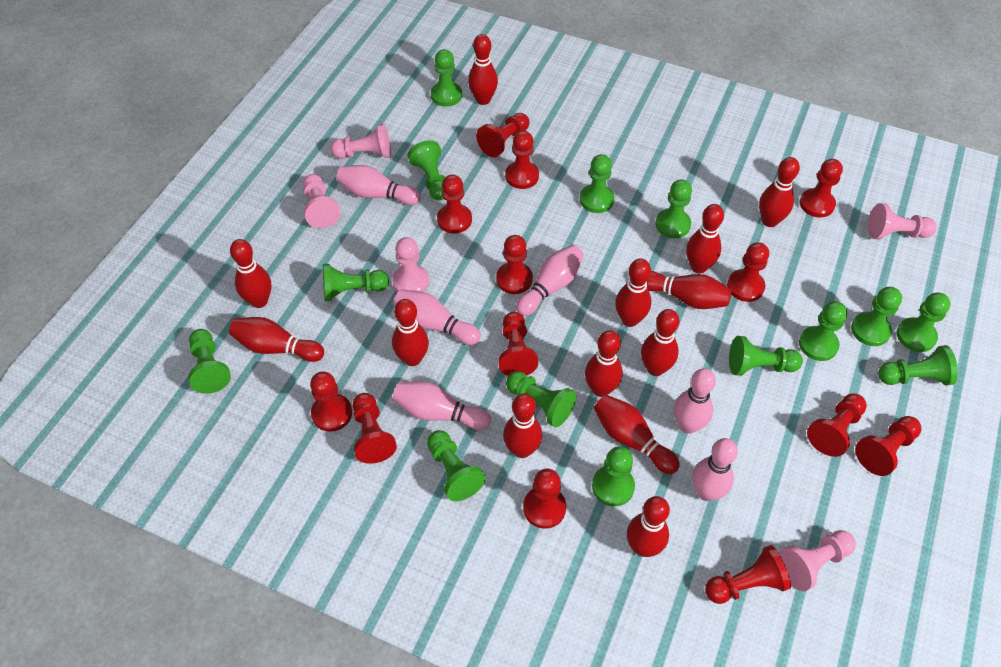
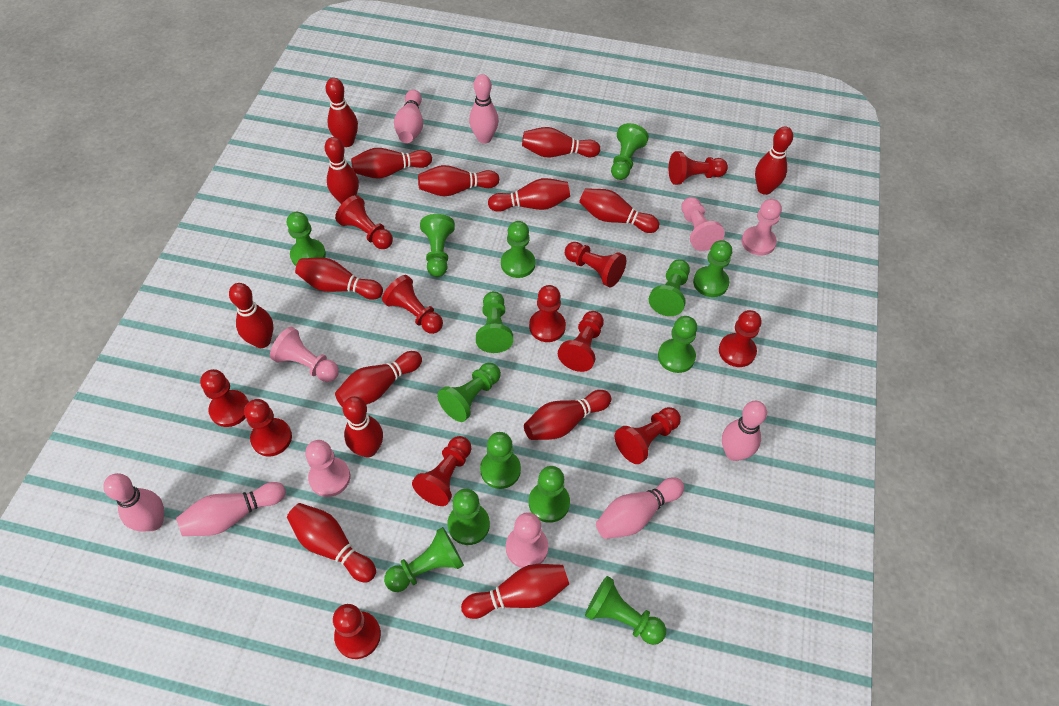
red bowling pin: [229,317,324,362] [230,239,271,308] [392,299,429,366] [468,34,498,105] [503,394,542,458] [585,330,623,397] [594,395,680,474] [615,258,651,327] [627,496,670,557] [641,309,680,376] [646,271,732,309] [686,204,724,273] [759,157,800,227] = 13 -> [229,283,273,348] [287,503,376,583] [295,258,383,300] [325,137,359,204] [326,78,358,147] [335,351,422,407] [343,396,383,457] [351,148,432,179] [418,165,499,196] [461,564,569,619] [488,178,570,212] [522,127,600,157] [524,390,611,440] [579,188,659,233] [755,126,793,195] = 15
red pawn: [310,371,352,432] [353,393,397,464] [437,175,472,234] [476,113,529,157] [496,235,533,294] [498,312,538,376] [505,131,539,189] [523,468,566,529] [705,545,791,604] [727,242,769,302] [800,159,843,217] [807,393,867,457] [855,416,922,476] = 13 -> [200,369,249,427] [244,399,292,456] [333,604,381,659] [335,195,393,249] [382,275,443,334] [412,436,471,506] [529,285,566,342] [558,311,604,372] [565,242,626,287] [615,407,681,464] [669,151,728,185] [719,310,762,367] = 12

